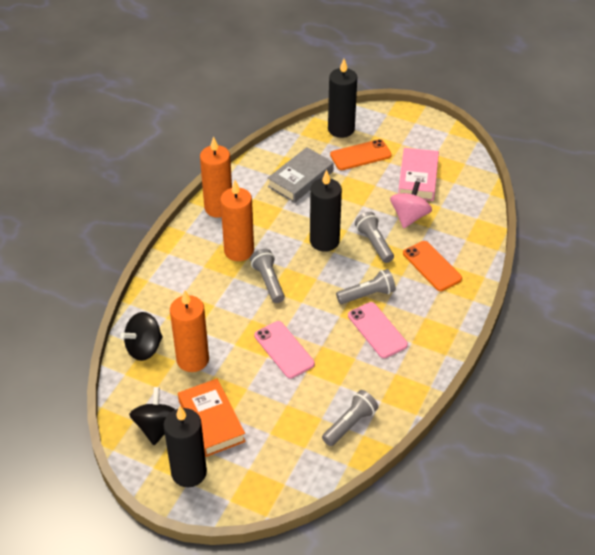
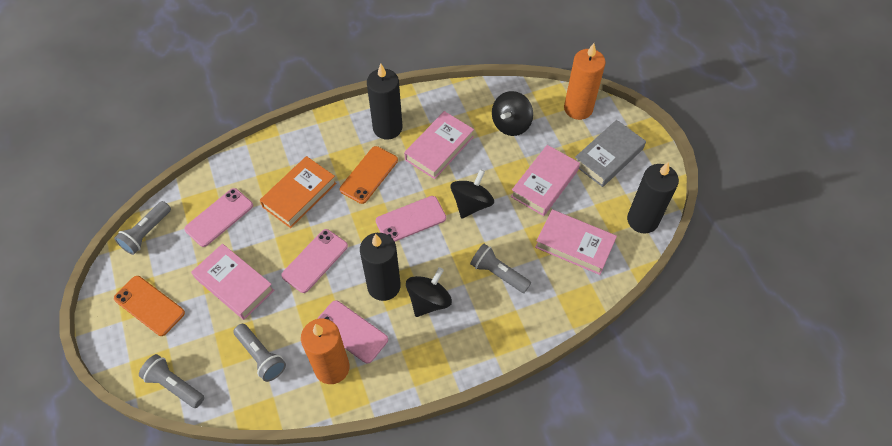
black spinning top: [120,312,163,361] [129,387,176,445] = 2 -> [406,267,452,317] [451,169,494,219] [492,91,533,136] = 3
orange candle: [170,290,209,372] [200,136,232,218] [220,180,254,261] = 3 -> [301,318,350,384] [564,43,606,120] = 2
pink book: [398,148,439,201] = 1 -> [191,244,274,320] [404,111,474,179] [511,145,580,216] [535,209,617,275] = 4
pink phone: [254,321,315,378] [348,302,408,358] = 2 -> [184,188,253,247] [281,229,348,293] [317,300,388,363] [376,196,446,242] = 4
pink spinning top: [390,181,432,228] = 1 -> none = 0

